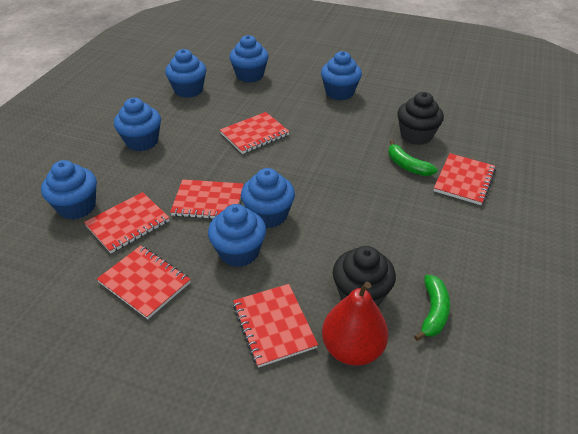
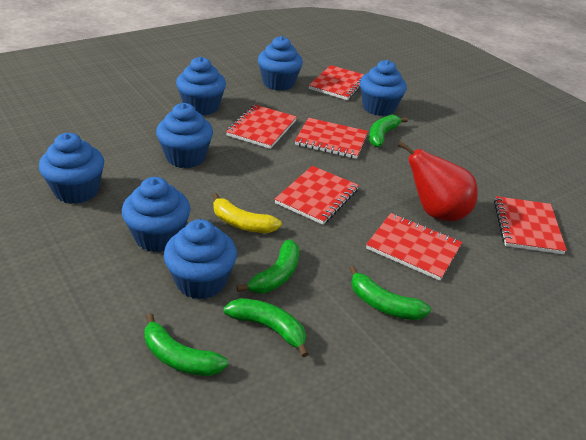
black cupcake: [333,246,396,306] [397,92,444,145] = 2 -> none = 0
green banana: [388,140,438,176] [414,275,450,341] = 2 -> [144,313,228,376] [223,298,308,357] [236,239,299,293] [349,266,431,320] [369,115,408,147] = 5
yellow banana: none = 0 -> [212,193,282,233] = 1

